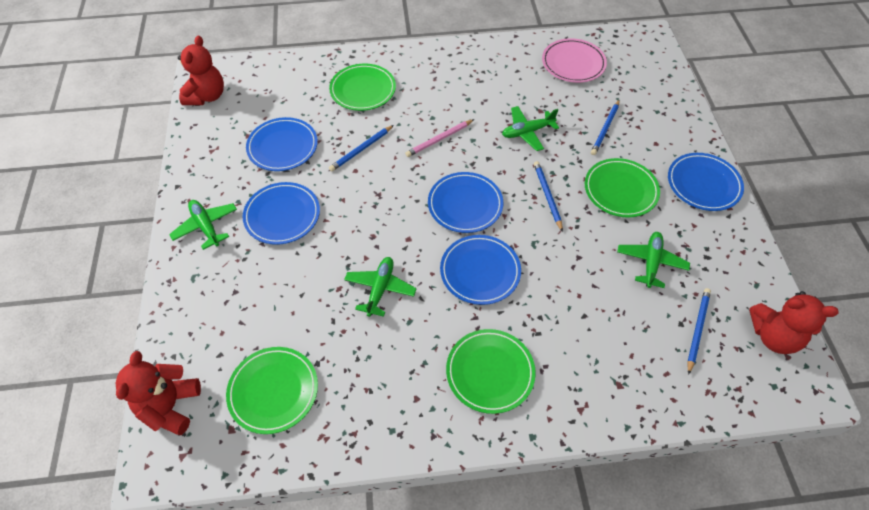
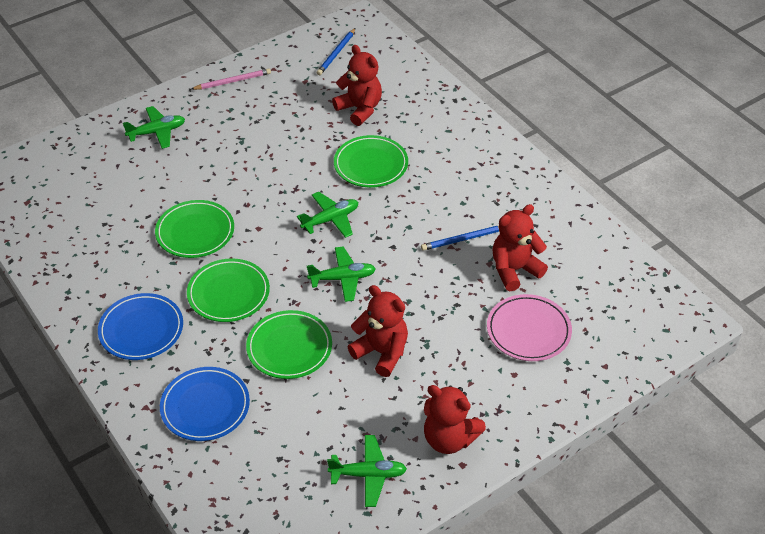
blue pencil: [329,125,394,172] [534,161,563,232] [591,100,620,155] [688,288,711,375] = 4 -> [317,28,355,75] [421,226,499,251] = 2
blue plate: [243,182,320,245] [246,117,318,171] [428,172,503,233] [440,235,521,305] [668,153,744,211] = 5 -> [98,293,183,360] [160,367,250,441] = 2
red teddy bear: [116,351,201,435] [178,36,224,105] [749,291,839,354] = 3 -> [332,45,382,126] [348,285,408,377] [424,385,486,454] [492,204,548,291] = 4

